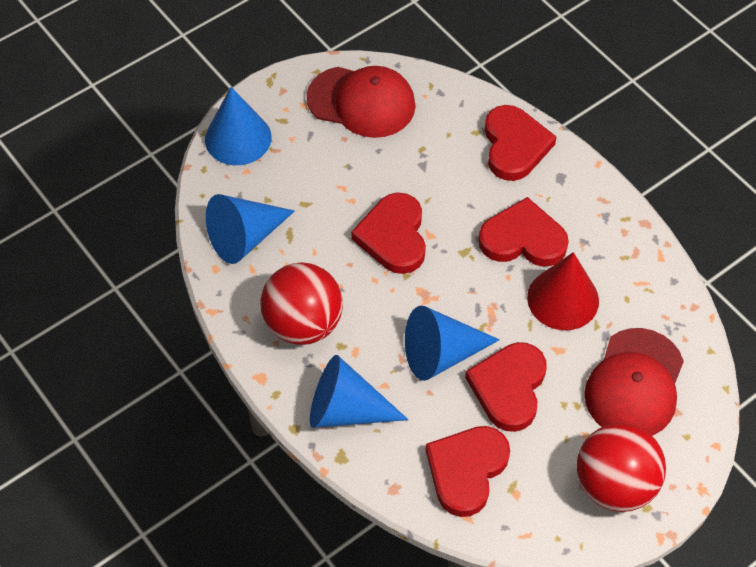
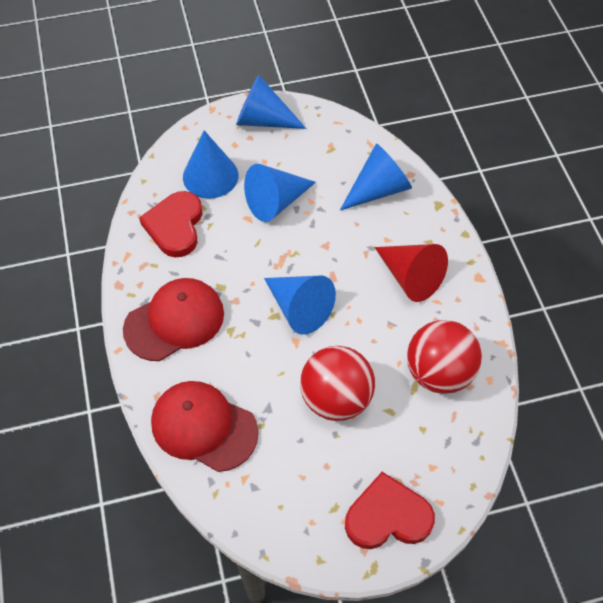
blue cone: [205,87,271,165] [206,194,295,264] [310,355,409,428] [405,306,500,381] = 4 -> [183,130,239,199] [236,75,306,129] [244,164,316,222] [264,276,336,335] [340,144,412,210] = 5
red heart: [351,193,426,274] [426,426,510,517] [465,342,547,432] [479,197,569,267] [484,105,556,181] = 5 -> [139,191,203,257] [345,472,435,549] = 2

